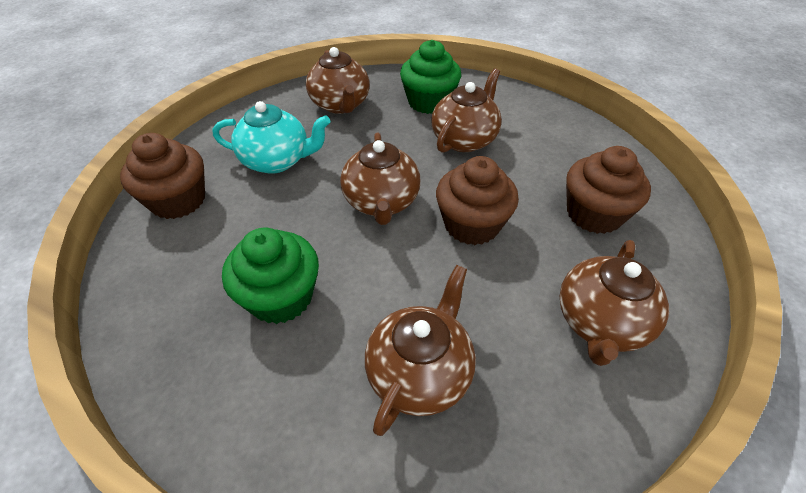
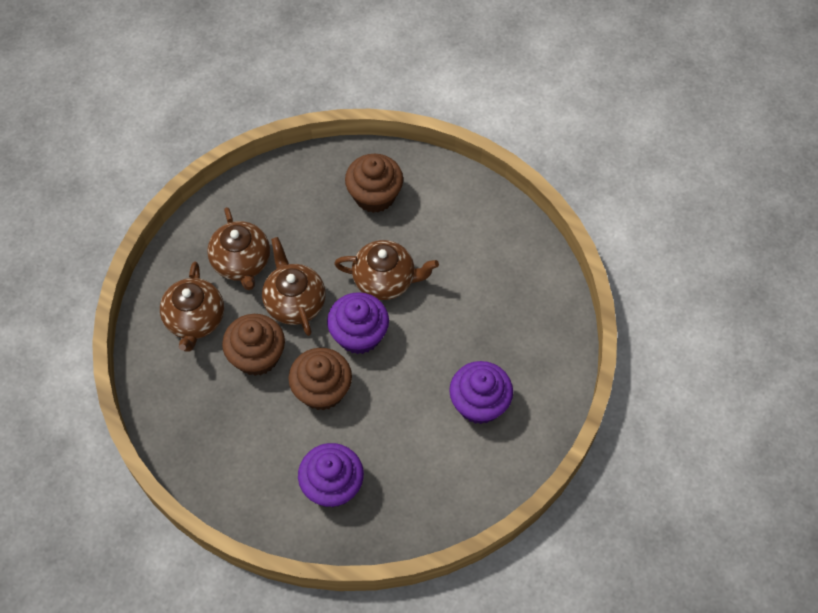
brown teapot: [306,47,370,114] [340,133,420,225] [365,265,476,436] [431,68,502,153] [560,240,669,366] = 5 -> [160,262,224,352] [207,207,270,290] [262,237,326,336] [334,240,439,300] = 4
green cupcake: [222,228,319,324] [400,40,461,114] = 2 -> none = 0
purple cupcake: none = 0 -> [298,443,364,508] [327,292,389,354] [449,361,513,424] = 3
turquoise teapot: [212,101,331,174] = 1 -> none = 0

